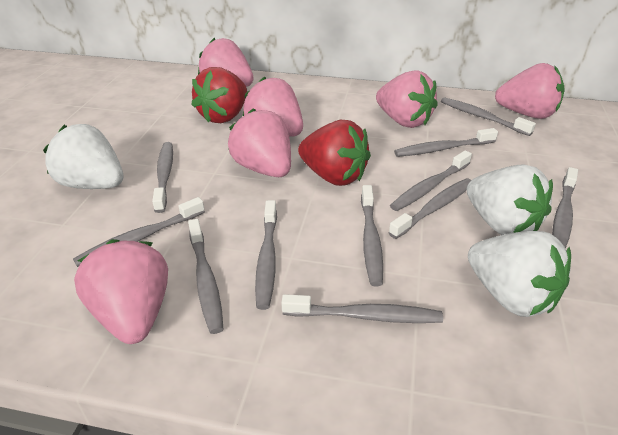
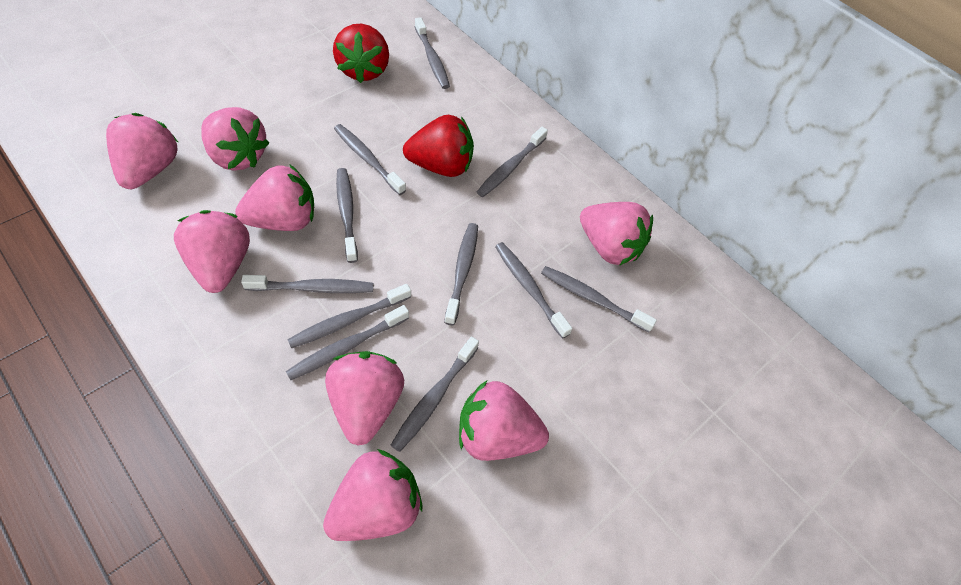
pink strawberry: [74,239,168,344] [198,38,254,87] [228,108,291,177] [243,76,303,137] [376,70,438,128] [495,63,565,119] = 6 -> [106,113,178,189] [174,210,250,293] [201,107,269,170] [235,164,314,231] [323,449,423,541] [325,351,404,446] [459,380,549,461] [580,202,653,265] = 8
white strawberry: [43,124,123,189] [467,165,553,235] [468,231,571,317] = 3 -> none = 0

